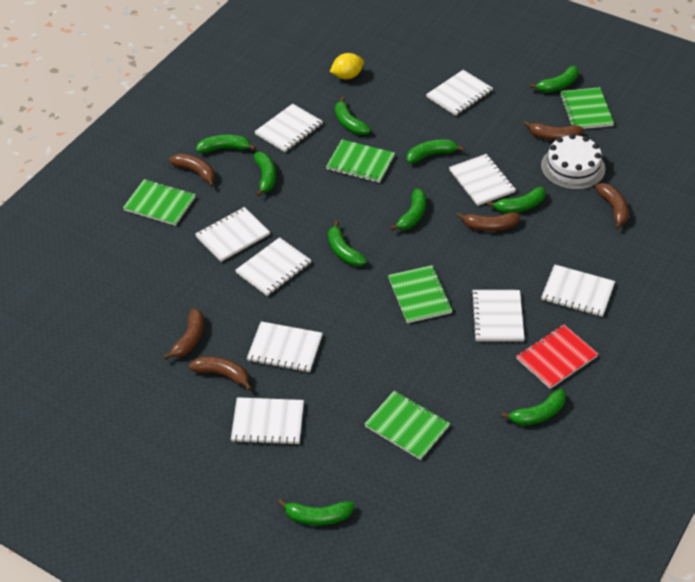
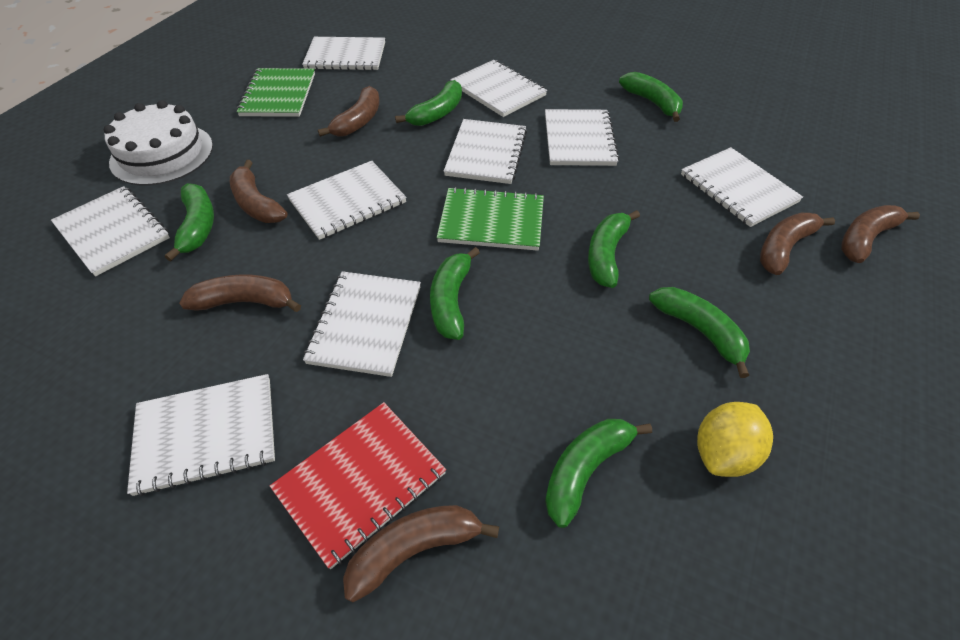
green banana: [196,135,256,153] [254,152,276,197] [278,499,354,525] [328,221,367,266] [335,97,371,135] [390,188,426,231] [407,139,464,163] [487,187,546,213] [501,389,566,425] [530,66,579,92] = 10 -> [165,183,214,261] [395,80,462,126] [430,247,480,340] [545,419,652,528] [588,210,640,288] [619,72,683,122] [649,287,750,378] = 7
green notebook: [123,179,196,226] [326,139,395,183] [365,391,450,460] [388,265,453,323] [560,87,614,129] = 5 -> [237,68,315,117] [437,187,544,251] = 2

